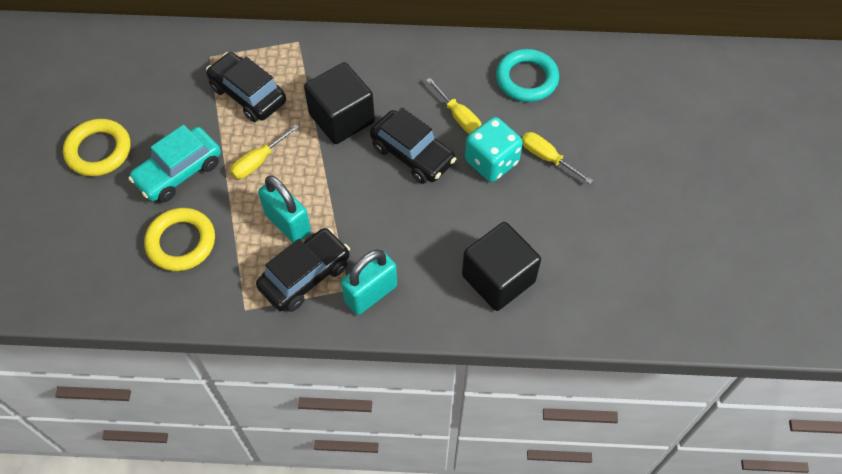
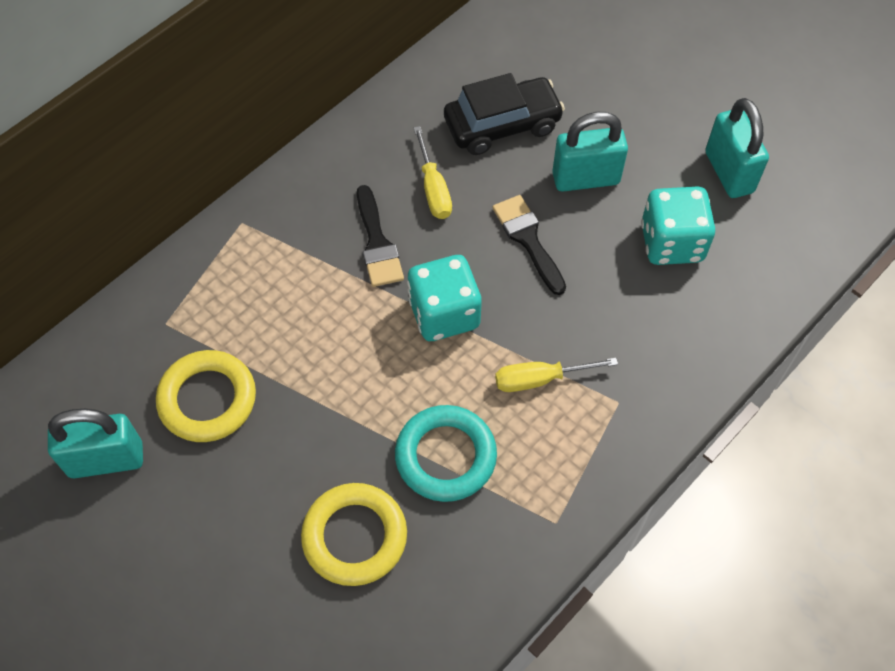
black brush: none = 0 -> [357,185,404,287] [492,195,566,295] = 2
black car: [206,52,286,122] [256,228,350,312] [370,107,456,184] = 3 -> [444,73,565,155] = 1
black cube: [304,62,375,144] [462,222,541,311] = 2 -> none = 0
turquoise car: [128,125,221,202] = 1 -> none = 0
turquoise dice: [465,117,523,182] = 1 -> [407,255,482,341] [641,186,715,265] = 2
turquoise padlock: [258,175,311,243] [341,250,397,315] = 2 -> [48,409,143,478] [552,112,628,192] [705,98,769,198] = 3
yellow screwdriver: [230,124,299,179] [426,78,482,134] [522,132,593,184] = 3 -> [414,126,452,219] [495,358,618,392] = 2

